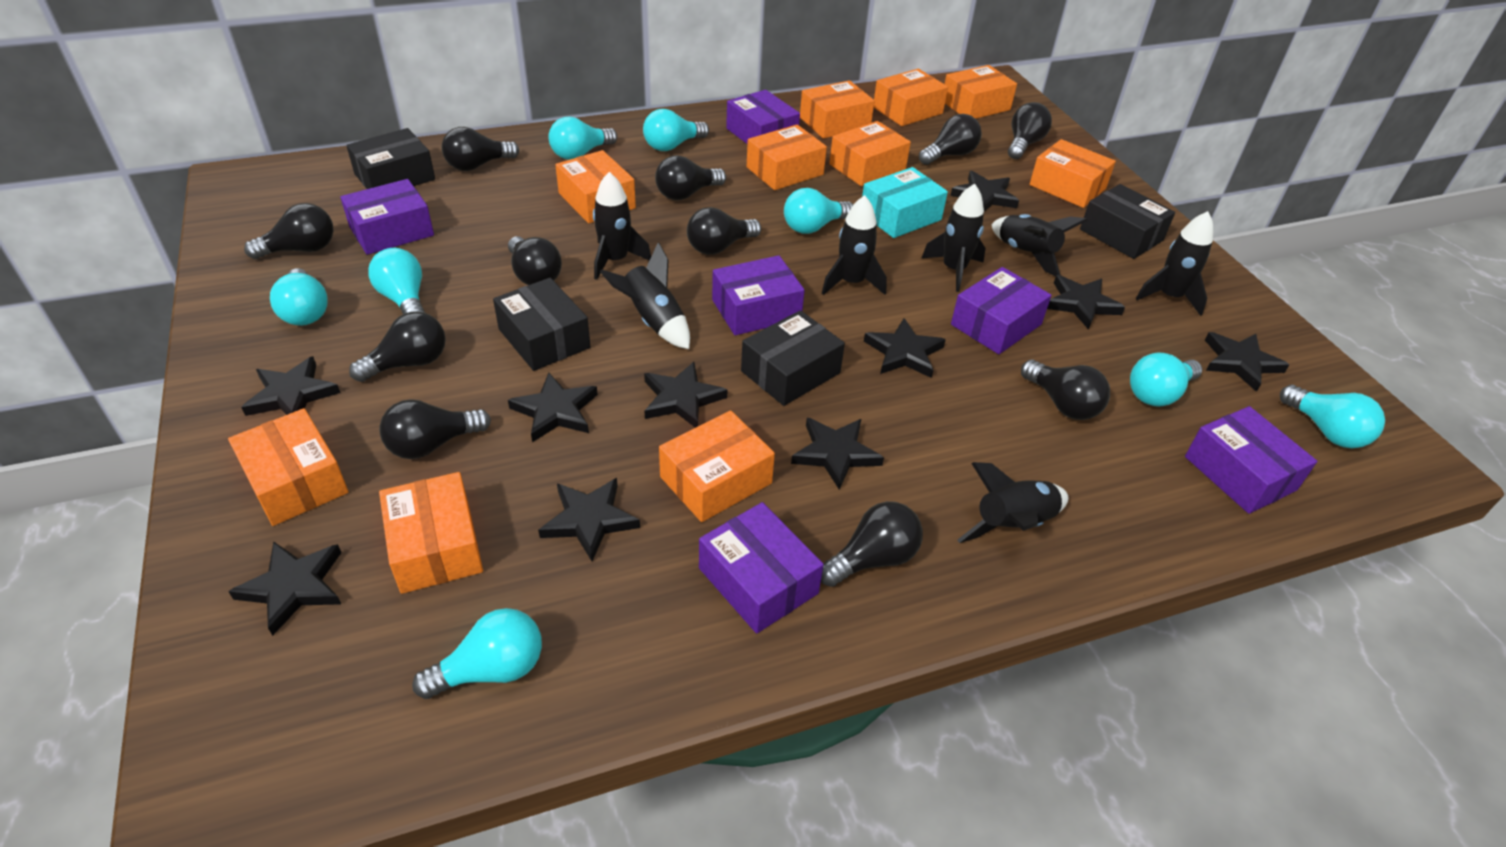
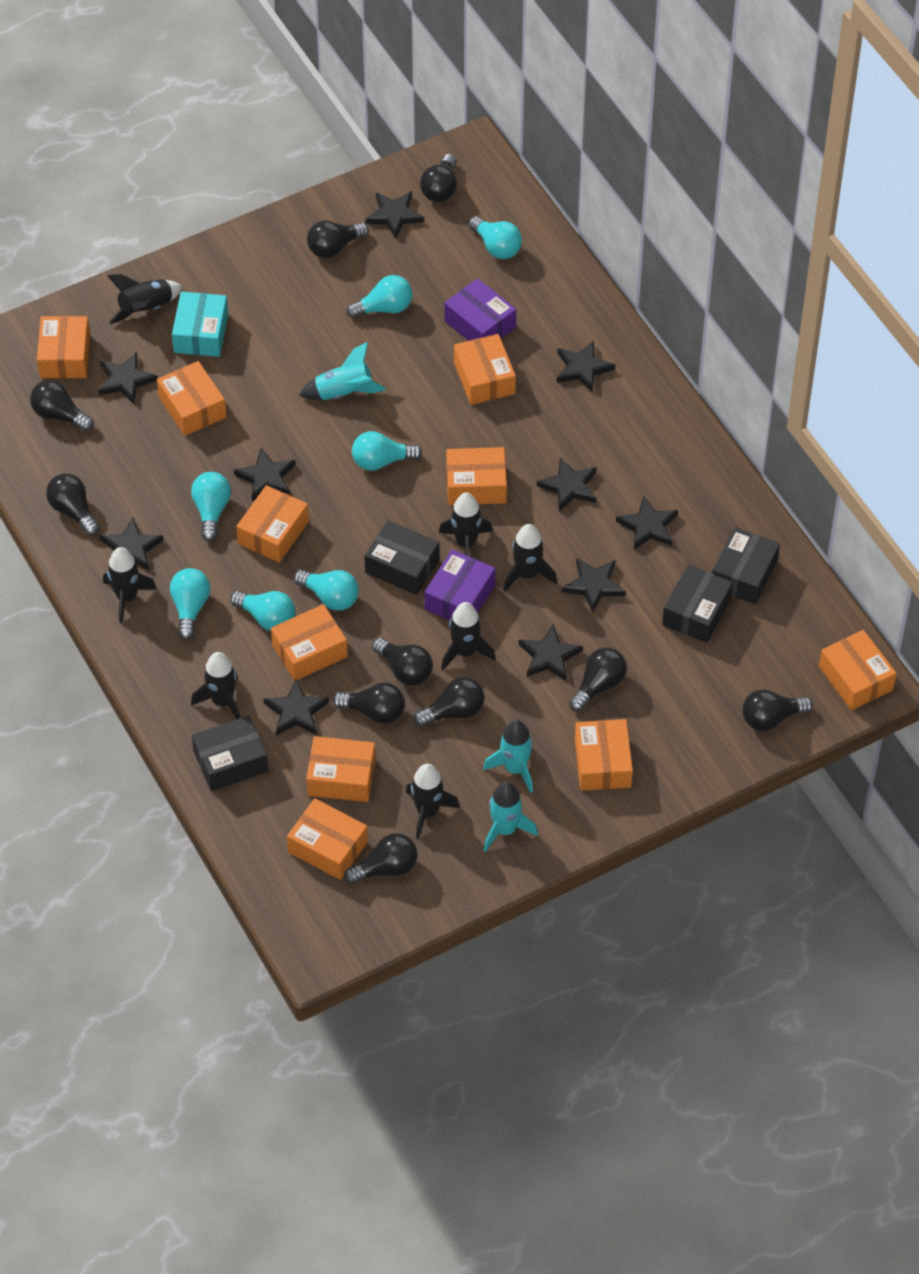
black light bulb: [244,203,334,259] [349,311,446,382] [379,399,491,459] [442,127,519,171] [508,236,562,285] [655,155,726,200] [687,207,761,255] [821,501,923,587] [919,114,982,165] [1008,102,1052,159] [1021,360,1110,420] = 11 -> [30,380,94,432] [46,474,100,536] [307,221,369,258] [333,682,405,724] [344,833,418,884] [372,638,433,686] [414,677,485,727] [420,154,457,202] [569,647,627,711] [742,689,813,731] = 10
purple box: [340,179,434,255] [699,502,824,634] [712,255,805,335] [726,90,800,144] [951,267,1051,354] [1185,406,1317,514] = 6 -> [424,549,495,620] [444,278,516,341] = 2
turquoise light bulb: [270,268,328,326] [368,248,425,314] [412,608,542,699] [549,117,617,160] [643,109,709,151] [784,188,853,234] [1130,352,1202,407] [1280,385,1385,448] = 8 -> [170,568,210,640] [191,472,231,541] [230,591,295,631] [294,570,359,611] [346,275,412,318] [352,431,422,471] [468,216,522,259] = 7
turquoise rocket: none = 0 -> [299,342,386,400] [483,720,533,793] [484,781,538,852] = 3

